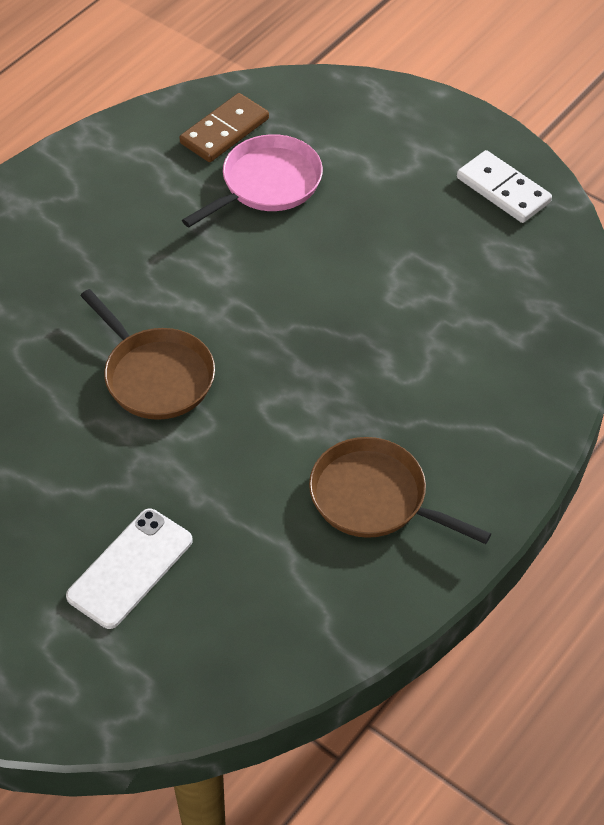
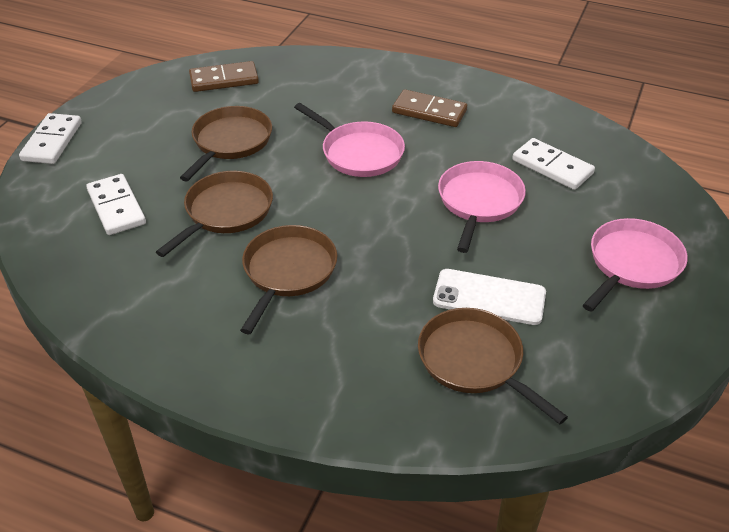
brown domino: [179,93,269,162] = 1 -> [189,61,259,92] [392,89,467,127] = 2
brown pan: [80,289,215,420] [309,437,491,544] = 2 -> [156,171,273,257] [180,106,272,182] [240,225,337,334] [418,308,568,425] = 4
pink pan: [182,134,323,227] = 1 -> [294,103,405,177] [438,161,526,253] [583,218,688,312] = 3
white domino: [457,150,552,223] = 1 -> [19,113,82,164] [86,174,146,235] [513,138,595,190] = 3

